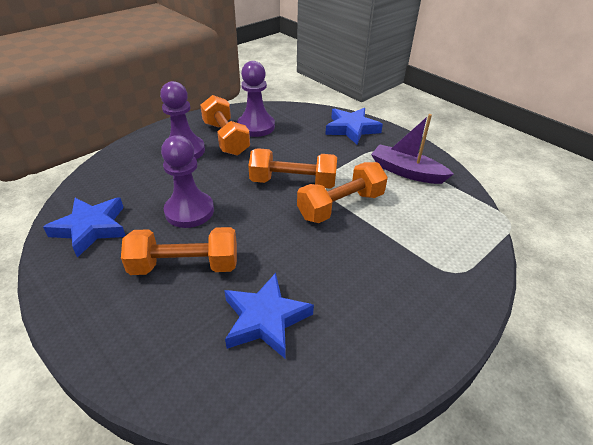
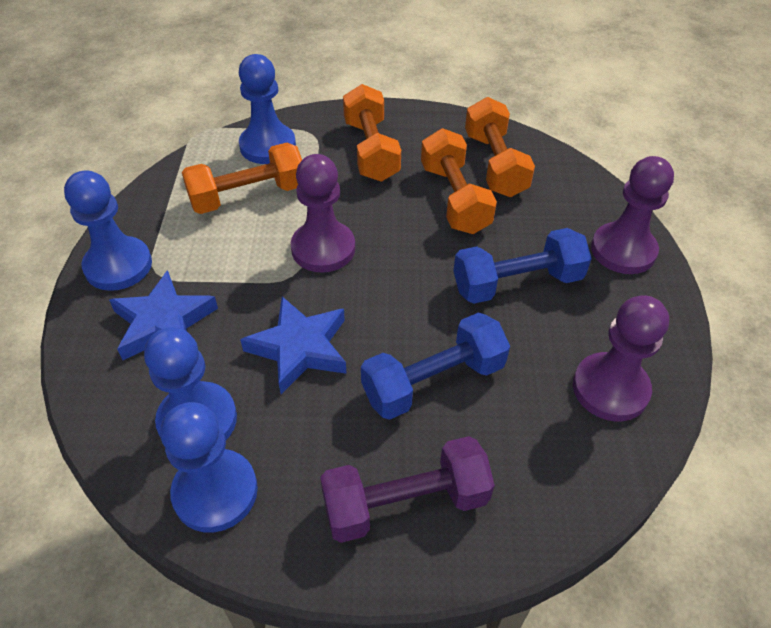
blue dumbbell: none = 0 -> [361,313,510,420] [453,228,592,304] = 2
blue pawn: none = 0 -> [64,170,152,291] [144,327,237,440] [160,402,258,533] [239,54,296,164] = 4
blue star: [43,197,126,258] [224,273,314,359] [325,108,383,145] = 3 -> [109,270,218,360] [240,296,347,394] = 2
purple boat: [371,114,453,184] = 1 -> none = 0
purple dumbbell: none = 0 -> [320,436,495,543] = 1

